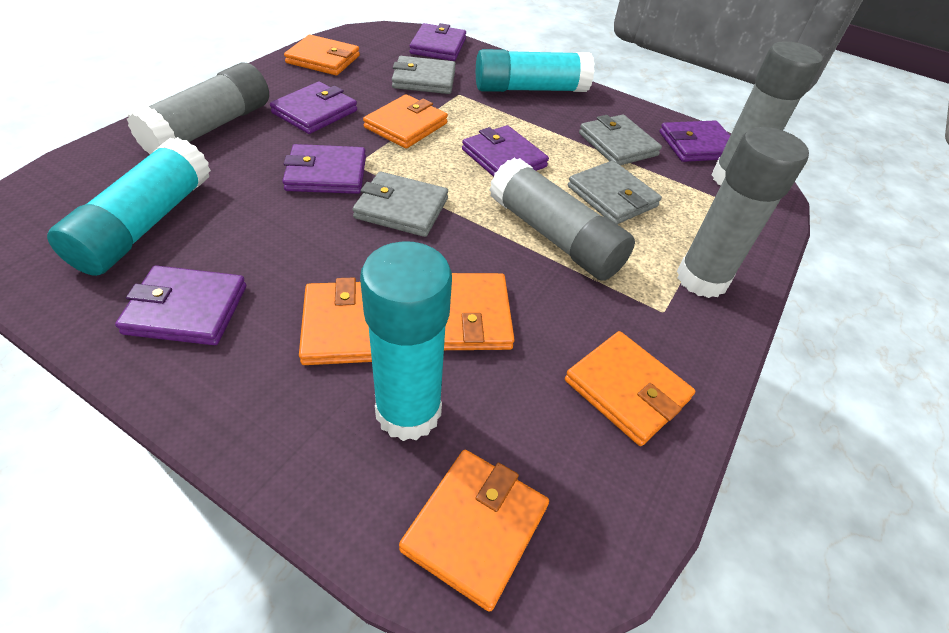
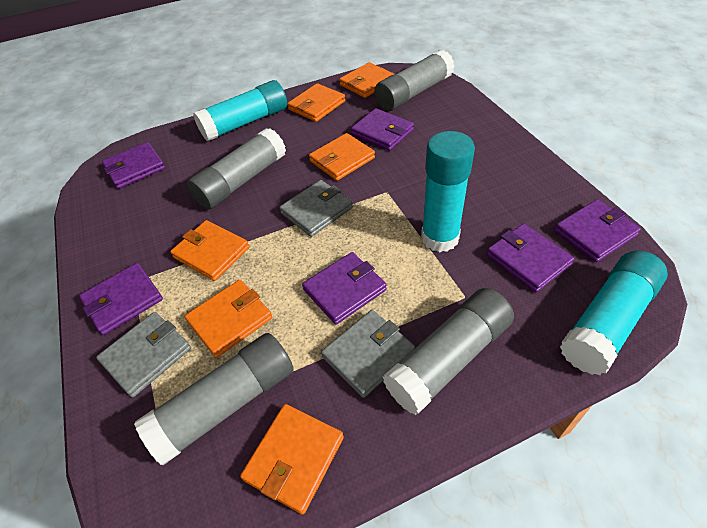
grey wallet: [352,172,448,237] [392,56,456,94] [568,161,662,224] [579,114,662,165] = 4 -> [96,312,191,398] [280,180,353,237] [321,310,415,398] = 3

